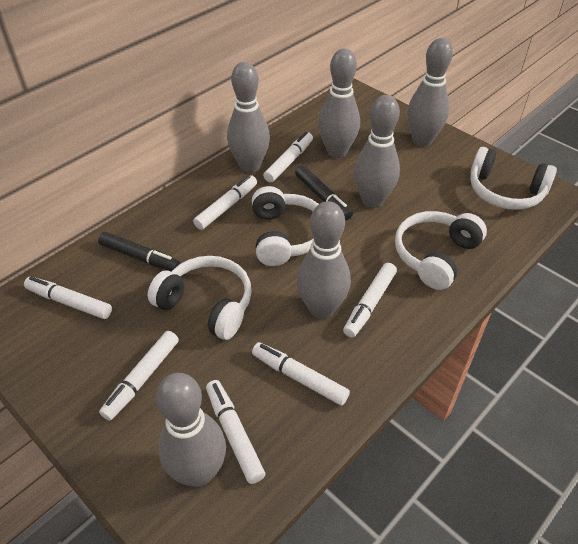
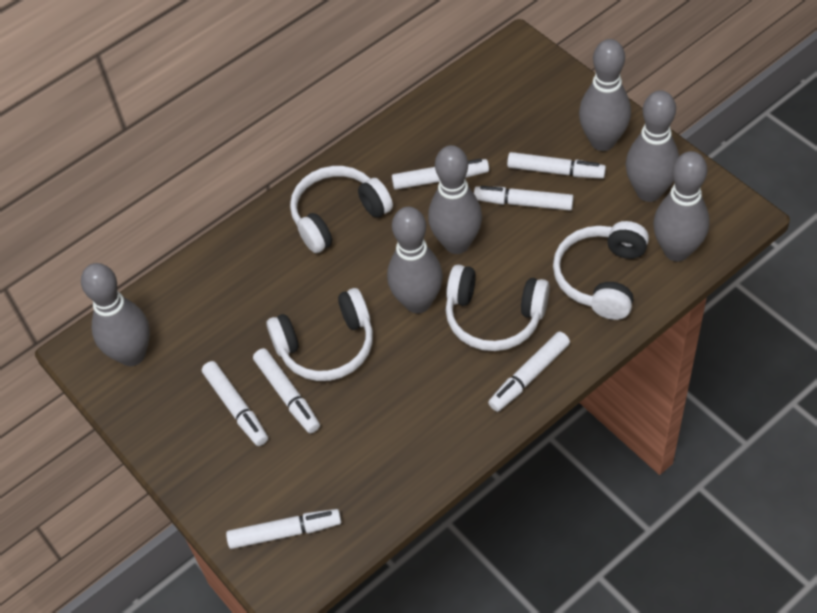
black marker: [98,232,181,271] [295,166,353,220] = 2 -> none = 0

